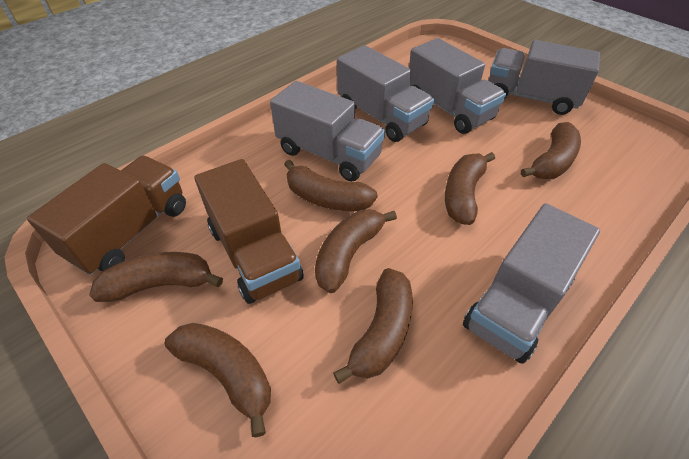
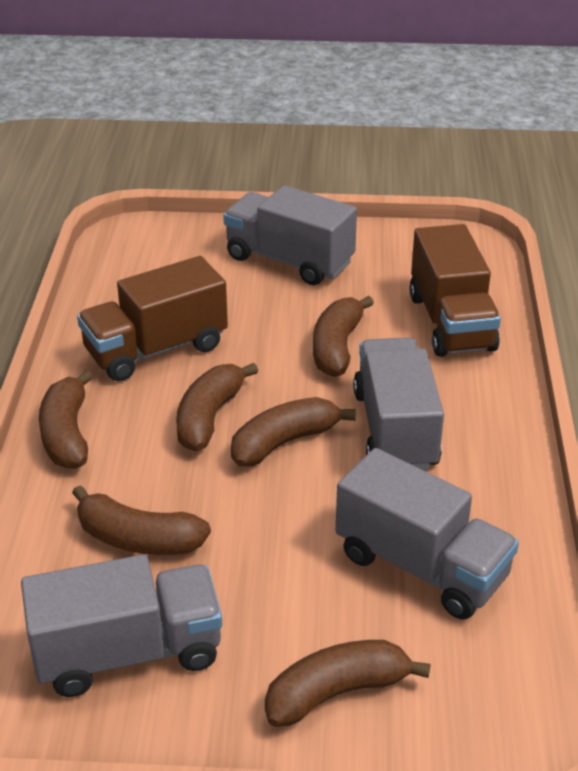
brown banana: [89,252,223,302] [165,323,271,437] [284,160,378,211] [315,210,397,293] [333,268,413,384] [445,152,495,225] [521,122,581,179] = 7 -> [39,370,93,469] [72,485,211,555] [176,363,258,451] [231,397,356,467] [265,640,431,727] [313,296,374,377] = 6
grey truck: [270,81,385,182] [337,45,434,142] [409,38,506,134] [463,203,600,364] [488,40,600,115] = 5 -> [21,554,222,697] [223,185,357,285] [336,448,519,619] [353,337,444,470] = 4

